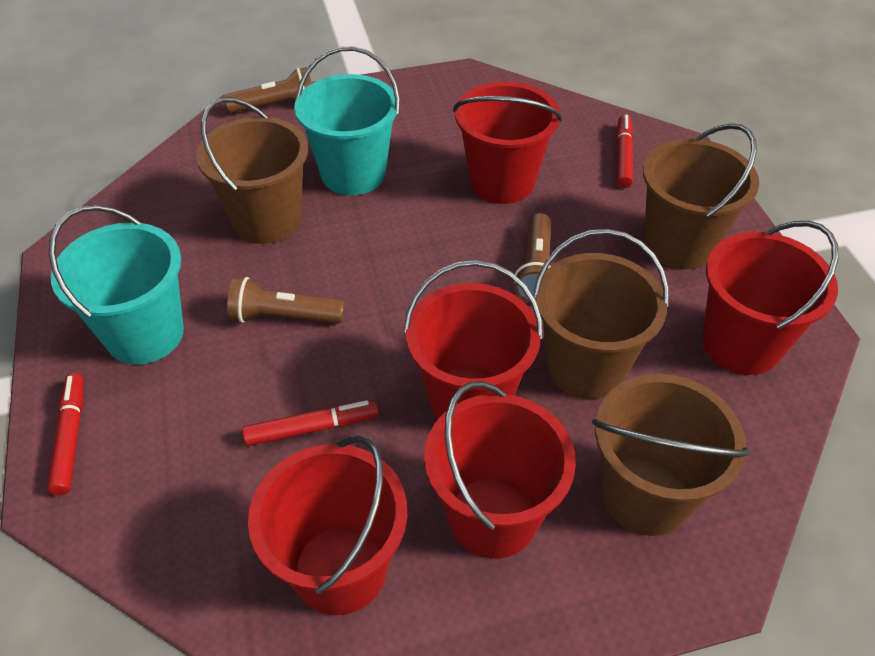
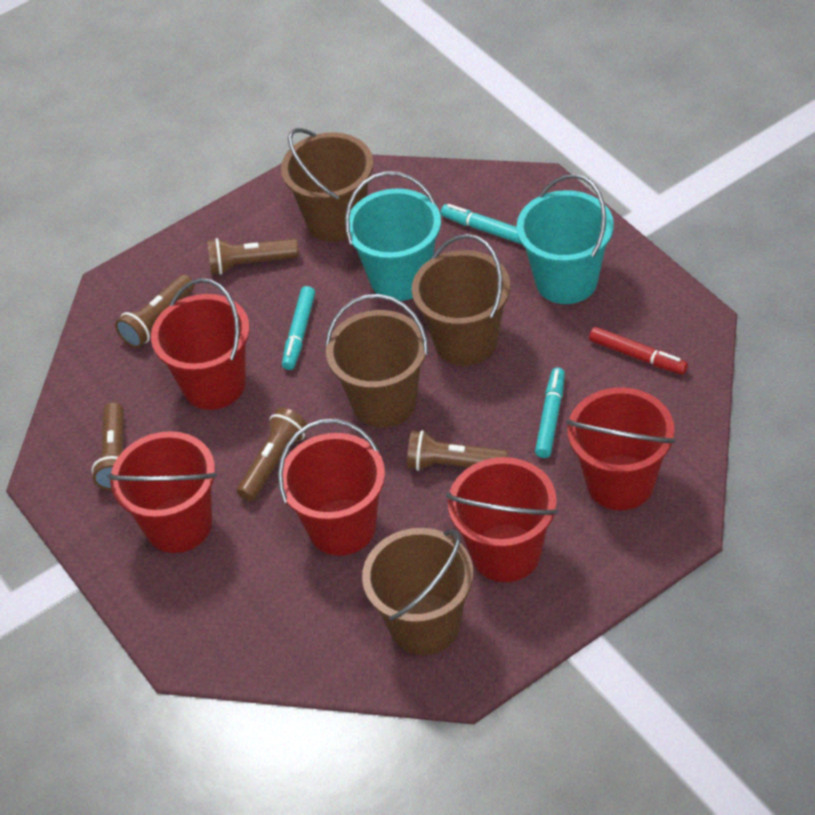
brown flashlight: [224,67,312,113] [227,277,345,323] [514,213,551,302] = 3 -> [92,402,124,491] [115,275,194,348] [207,238,299,275] [237,408,307,501] [407,430,508,471] = 5
red marker: [47,373,84,495] [242,400,379,446] [616,115,633,188] = 3 -> [589,327,688,375] = 1
turquoise marker: none = 0 -> [282,286,315,370] [441,204,521,244] [535,368,565,458] = 3

